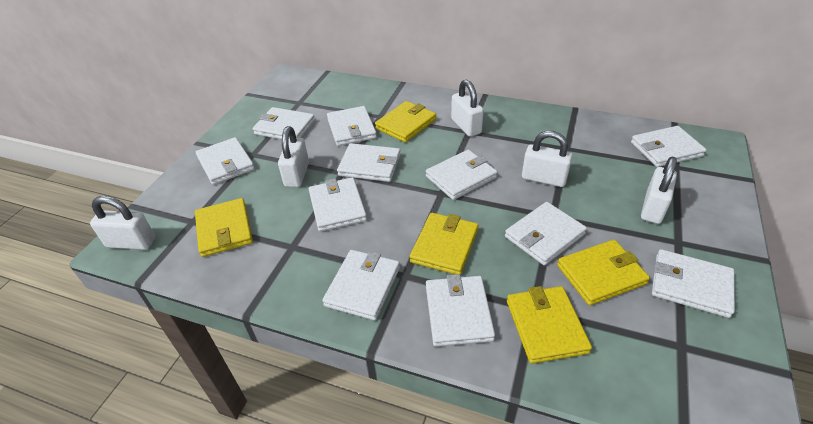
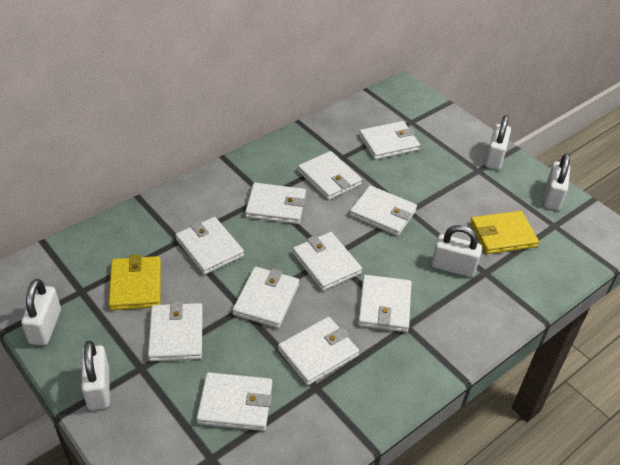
yellow wallet: [195,198,253,257] [375,101,436,143] [410,213,478,275] [507,286,592,364] [557,240,650,306] = 5 -> [108,255,161,310] [470,211,539,254] = 2

